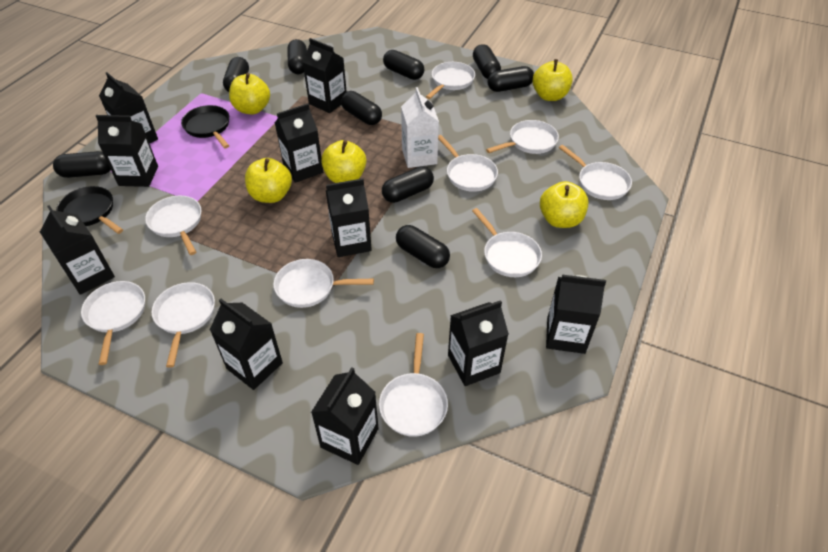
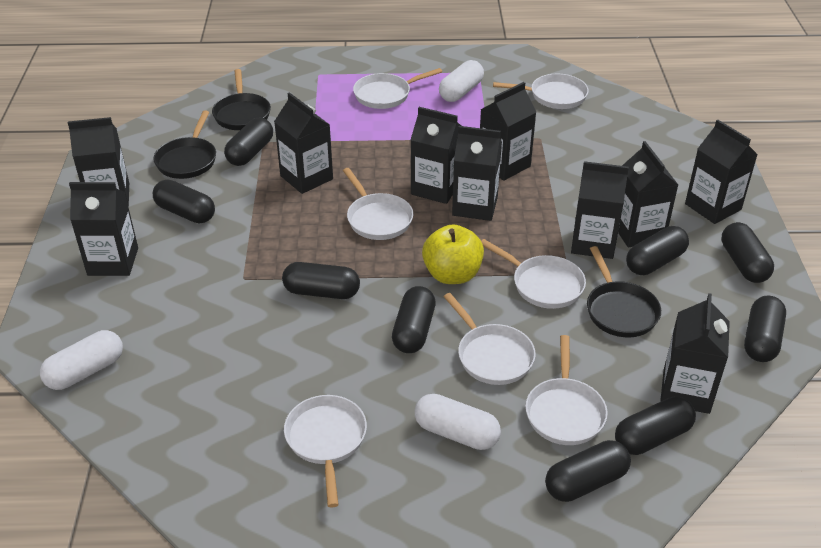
black pan: [56,186,123,234] [181,105,229,148] = 2 -> [153,111,216,179] [212,69,271,130] [587,246,661,337] = 3
white capsule: none = 0 -> [40,330,123,390] [415,394,501,450] [439,60,484,102] = 3
white carton: [401,87,439,168] = 1 -> none = 0
white pan: [81,281,145,365] [145,196,201,255] [152,282,215,368] [274,259,374,308] [379,333,448,437] [426,62,475,99] [438,135,498,192] [472,208,542,277] [486,120,559,154] [559,145,632,200] = 10 -> [284,395,367,508] [343,168,413,240] [353,68,442,109] [444,293,536,385] [481,239,586,309] [493,74,589,109] [525,335,608,445] = 7
yellow apple: [229,73,270,114] [245,158,292,203] [321,140,366,183] [533,59,573,101] [540,181,588,228] = 5 -> [422,224,484,284] = 1

